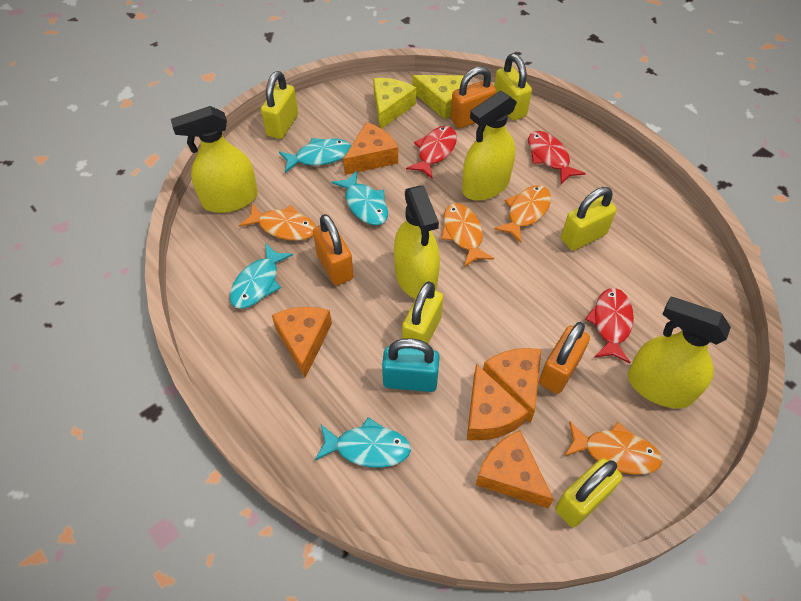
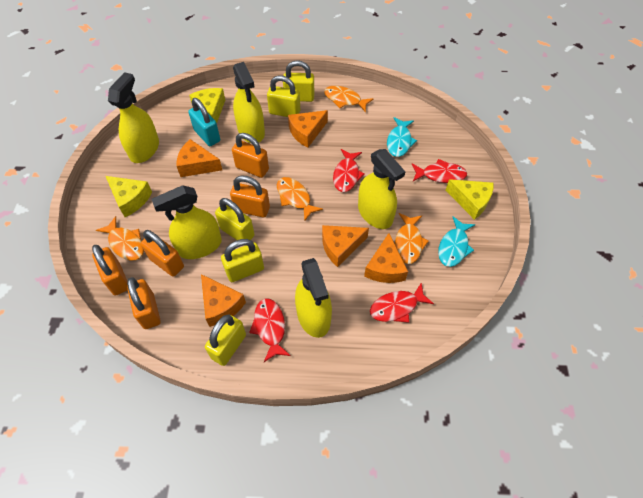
orange padlock: [313,214,354,285] [450,67,496,129] [539,322,590,394] = 3 -> [92,245,127,296] [127,277,161,329] [141,230,184,277] [230,176,270,217] [232,133,269,178] = 5
red fish: [406,126,457,179] [528,131,586,184] [585,288,634,363] = 3 -> [249,299,291,362] [333,149,365,192] [370,282,434,323] [412,159,467,183] = 4
turquoise fish: [230,244,293,309] [279,138,351,173] [315,417,411,467] [331,171,388,225] = 4 -> [387,117,417,157] [438,216,476,267] = 2
yellow cheese: [373,78,416,129] [412,75,464,119] = 2 -> [106,176,152,217] [189,88,225,123] [446,179,494,220] = 3
yellow spray bottle: [171,106,258,213] [394,186,440,299] [462,91,517,201] [628,297,731,408] = 4 -> [108,72,159,163] [152,185,222,259] [233,62,265,143] [295,258,332,338] [358,149,405,229] = 5

